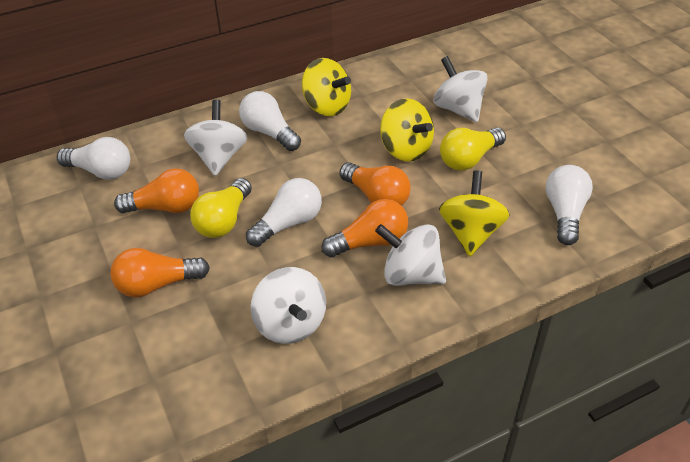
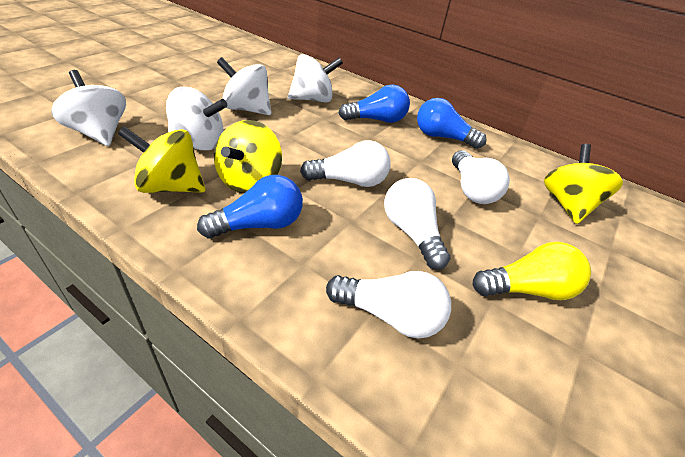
blue light bulb: none = 0 -> [197,175,303,239] [338,84,410,123] [417,98,486,149] = 3
orange light bulb: [111,248,210,297] [114,168,199,214] [322,199,408,257] [339,162,411,206] = 4 -> none = 0
yellow light bulb: [190,178,252,238] [440,127,506,171] = 2 -> [473,242,591,300] = 1

